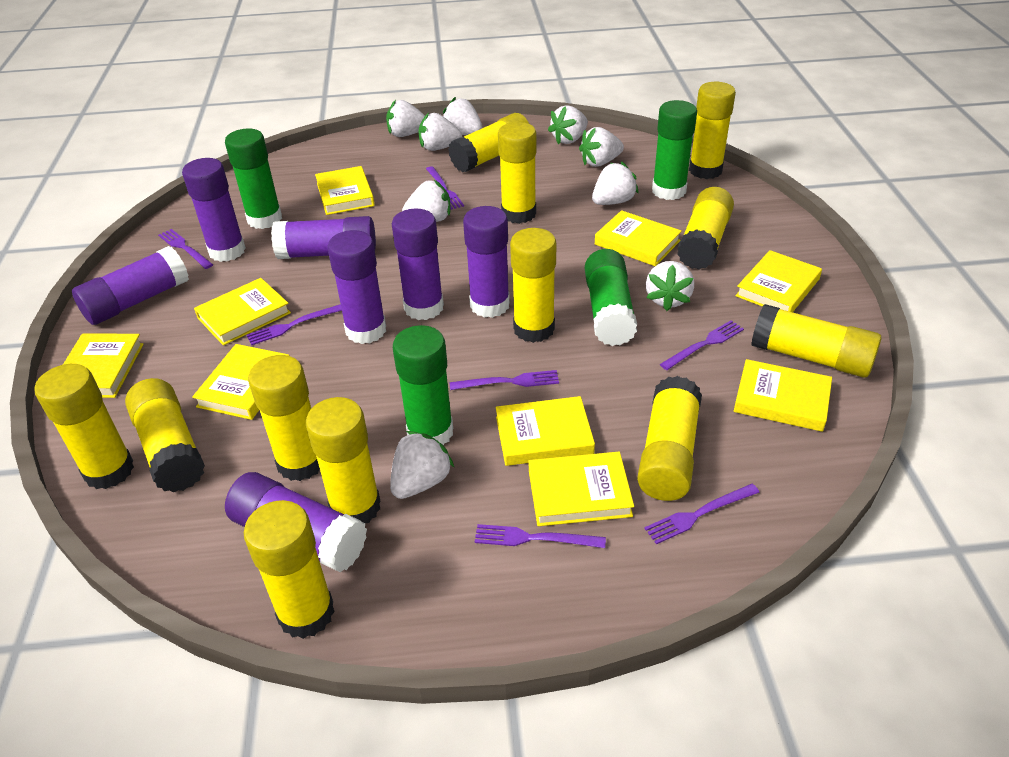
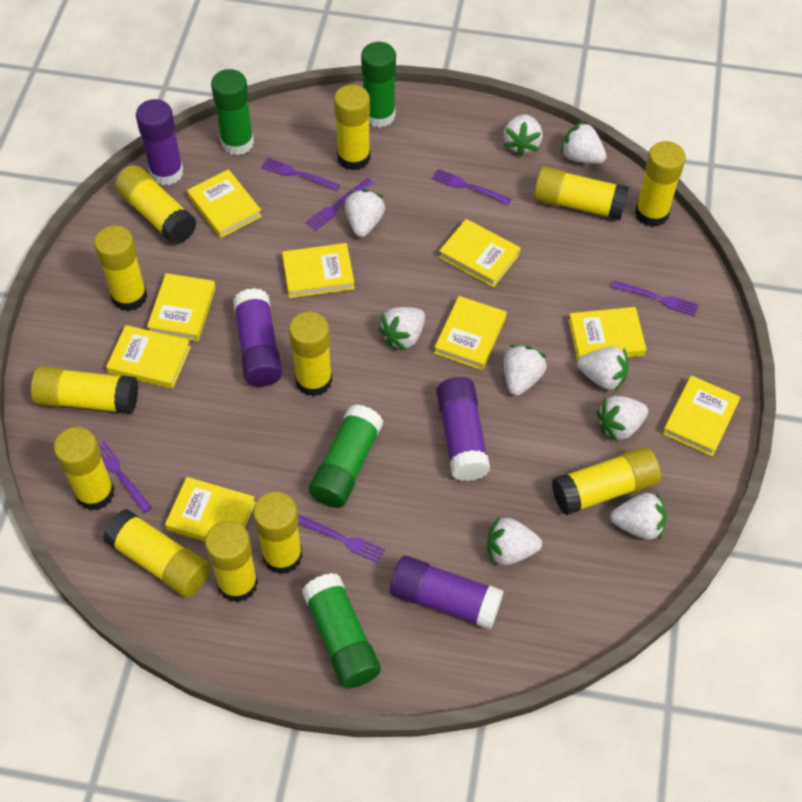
purple fork: [158,229,213,269] [247,304,342,345] [426,166,464,210] [450,370,559,390] [475,524,606,548] [644,484,760,544] [660,320,744,370] = 7 -> [98,440,152,513] [262,158,340,191] [298,514,385,563] [305,178,373,231] [432,169,511,205] [611,281,699,316] = 6
purple glue stick: [72,246,189,325] [182,158,246,262] [225,472,367,572] [271,216,376,259] [328,230,386,344] [392,209,444,320] [463,206,510,318] = 7 -> [136,99,184,185] [233,288,282,387] [390,556,504,629] [437,377,490,481] = 4

